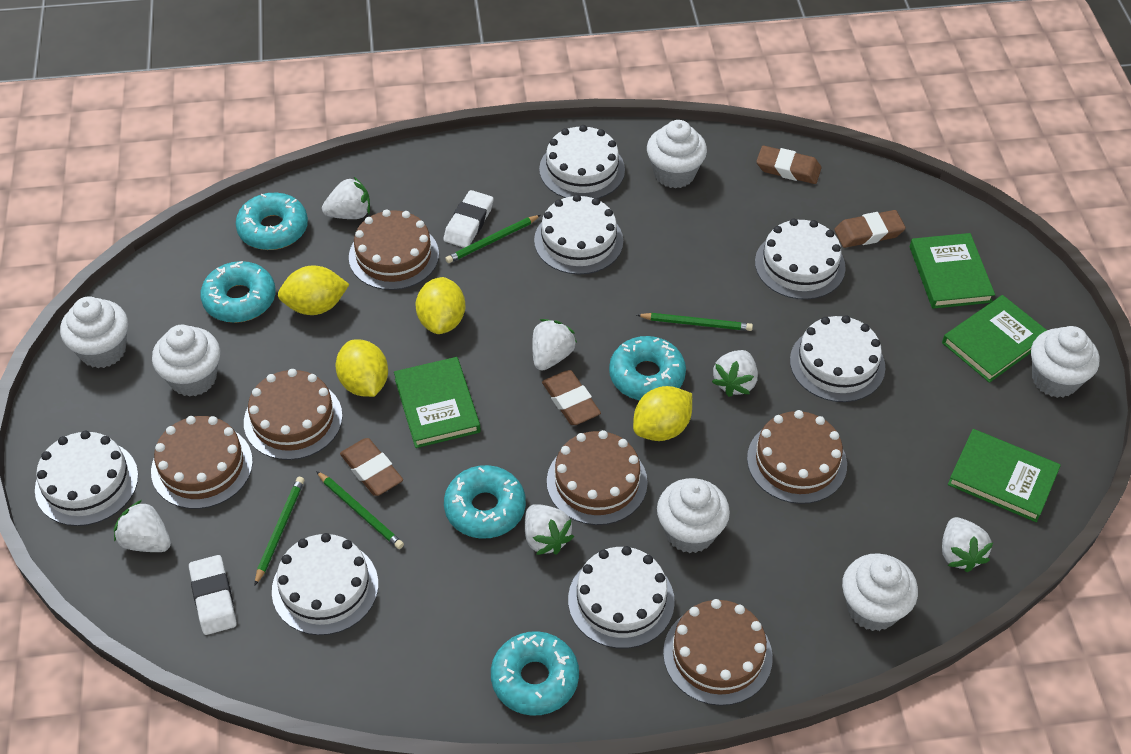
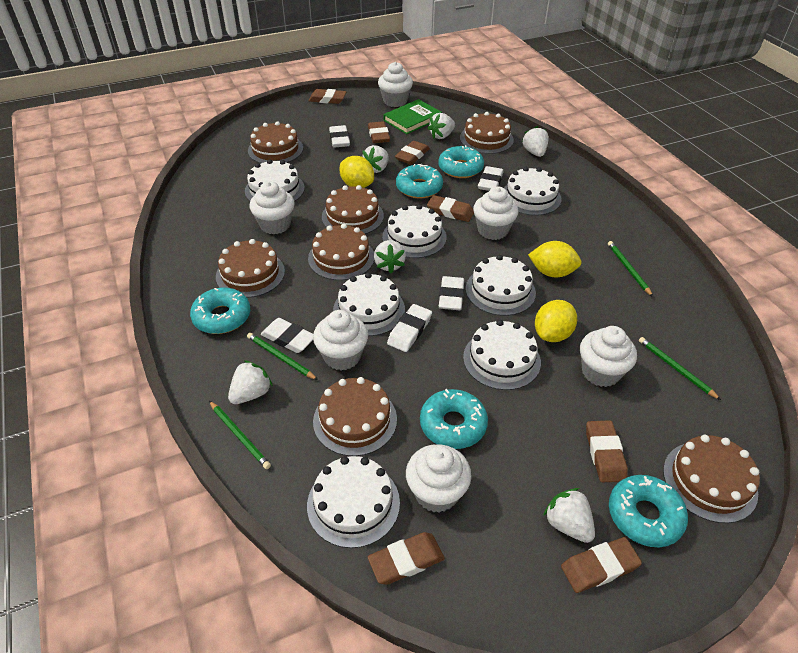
brown cake: [151,416,253,509] [244,369,342,460] [349,209,439,290] [547,430,648,525] [663,599,773,706] [747,410,847,504] = 6 -> [216,239,285,298] [248,121,303,163] [308,224,374,280] [313,377,397,456] [322,185,384,234] [460,112,514,154] [663,435,760,523] = 7
brown eraser: [340,438,403,496] [542,370,601,425] [756,146,822,184] [834,210,906,248] = 4 -> [308,89,346,104] [368,121,390,143] [368,532,445,584] [395,141,430,165] [427,195,474,222] [561,537,642,593] [586,420,628,482] = 7
green book: [394,357,481,448] [910,233,995,309] [942,295,1047,383] [948,429,1061,522] = 4 -> [383,99,442,134] = 1
white eraser: [189,555,236,635] [443,190,494,248] = 2 -> [261,318,313,353] [329,125,350,148] [387,304,432,352] [439,276,464,310] [478,166,503,191] = 5
yellow lemon: [278,265,350,315] [335,339,388,397] [416,277,465,334] [633,386,692,441] = 4 -> [340,156,374,188] [528,241,582,277] [535,300,577,342] = 3

